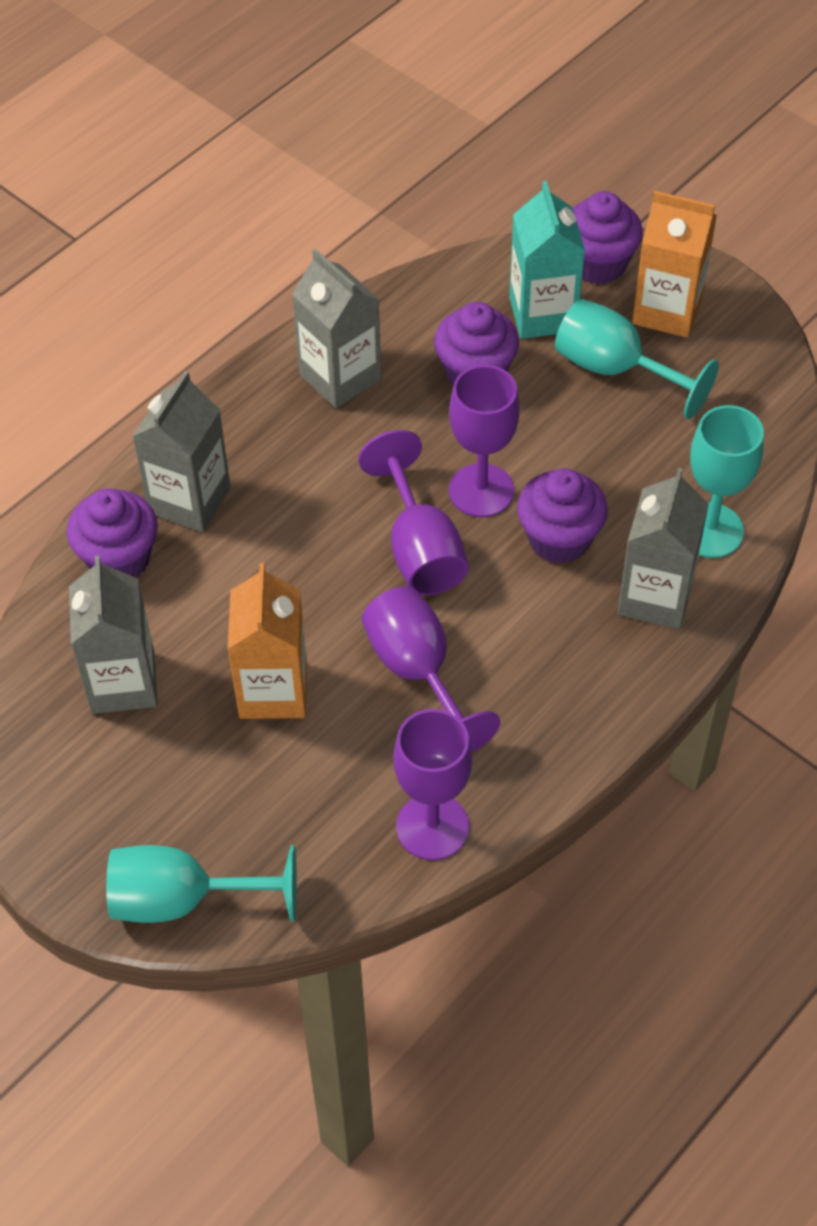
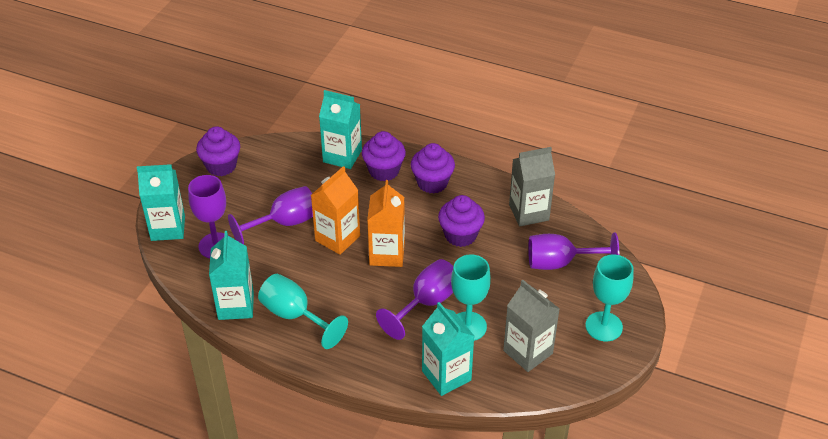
grey carton: [69,556,158,714] [132,371,231,532] [292,249,381,408] [617,468,709,629] = 4 -> [503,280,559,372] [509,147,555,226] = 2
turquoise carton: [509,181,585,339] = 1 -> [137,164,185,241] [209,231,254,320] [319,90,362,169] [422,302,474,396] = 4

